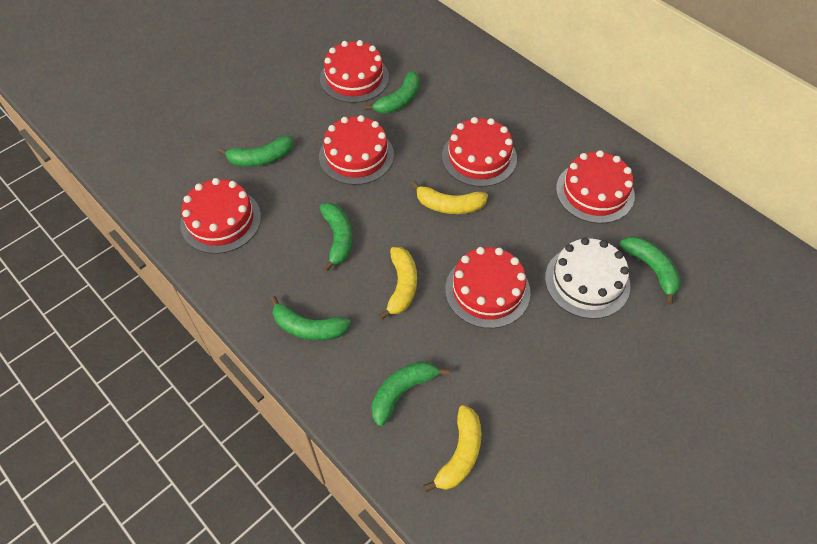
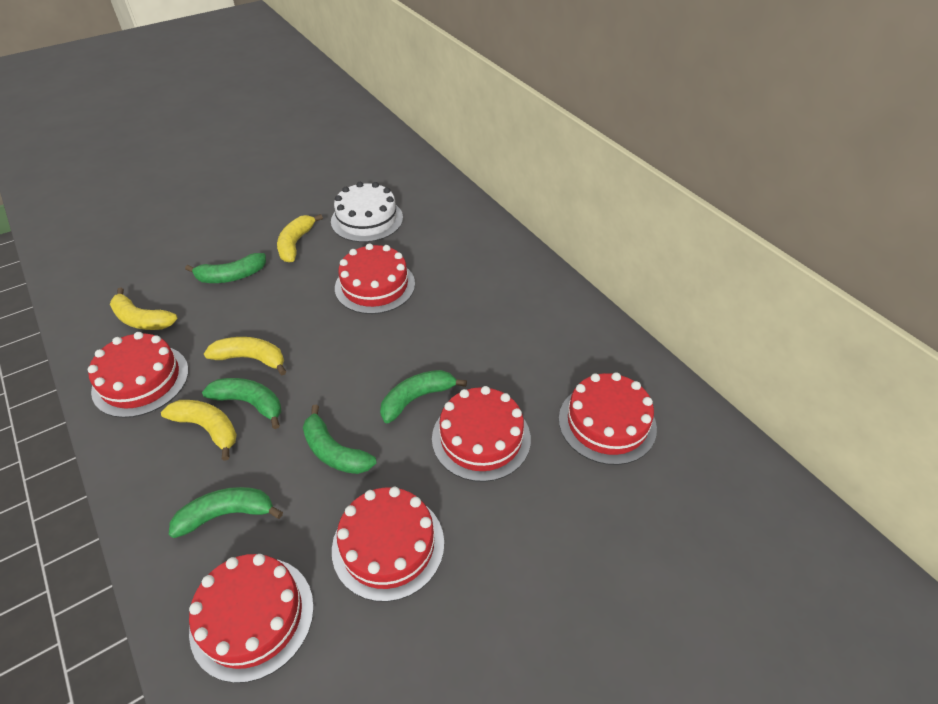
green banana: [218,135,293,167] [270,296,351,341] [320,203,353,271] [365,71,420,114] [372,361,449,426] [620,237,681,305] = 6 -> [169,487,283,538] [185,253,266,283] [202,378,281,429] [303,405,377,474] [380,370,467,423] = 5
yellow banana: [379,247,417,320] [411,181,488,214] [423,405,481,492] = 3 -> [110,288,178,330] [161,400,237,461] [204,337,287,375] [277,214,323,263] = 4

